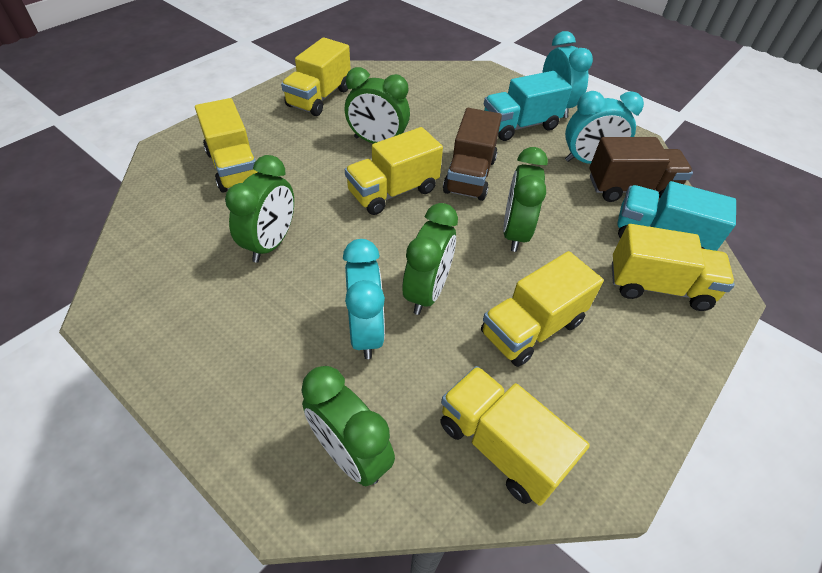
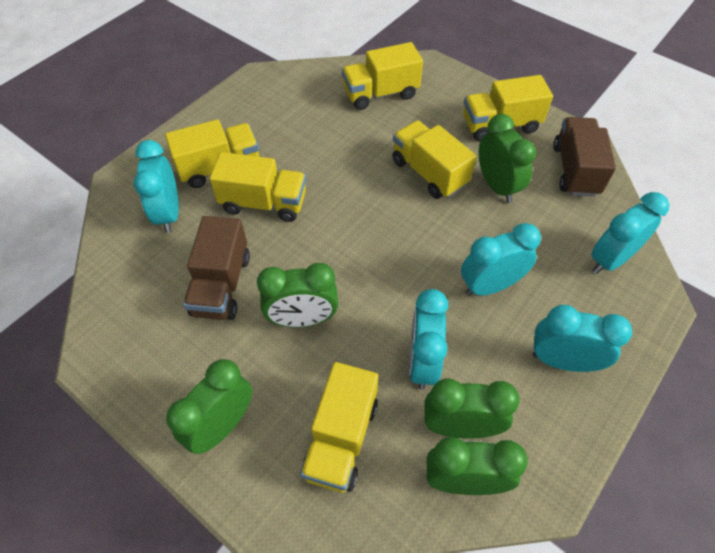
turquoise clock: [343,239,385,359] [542,31,593,118] [565,91,644,164] = 3 -> [134,140,179,233] [409,289,448,390] [461,223,541,296] [533,305,632,372] [591,192,669,274] = 5
turquoise truck: [484,71,572,141] [617,181,736,251] = 2 -> none = 0

